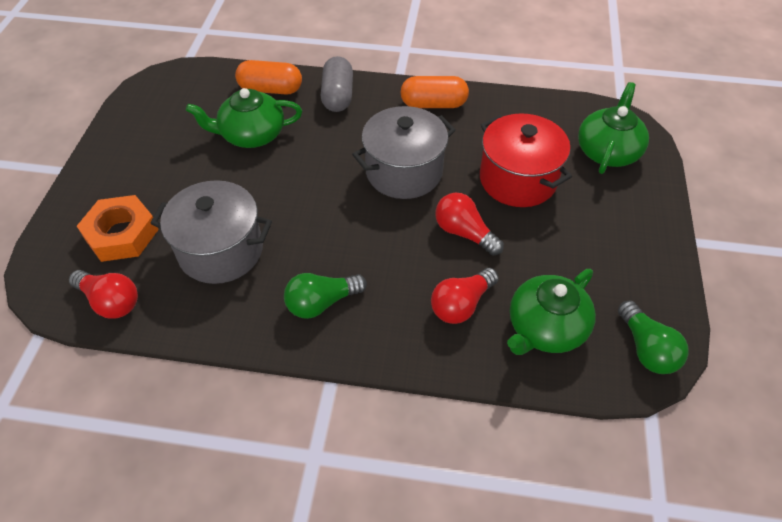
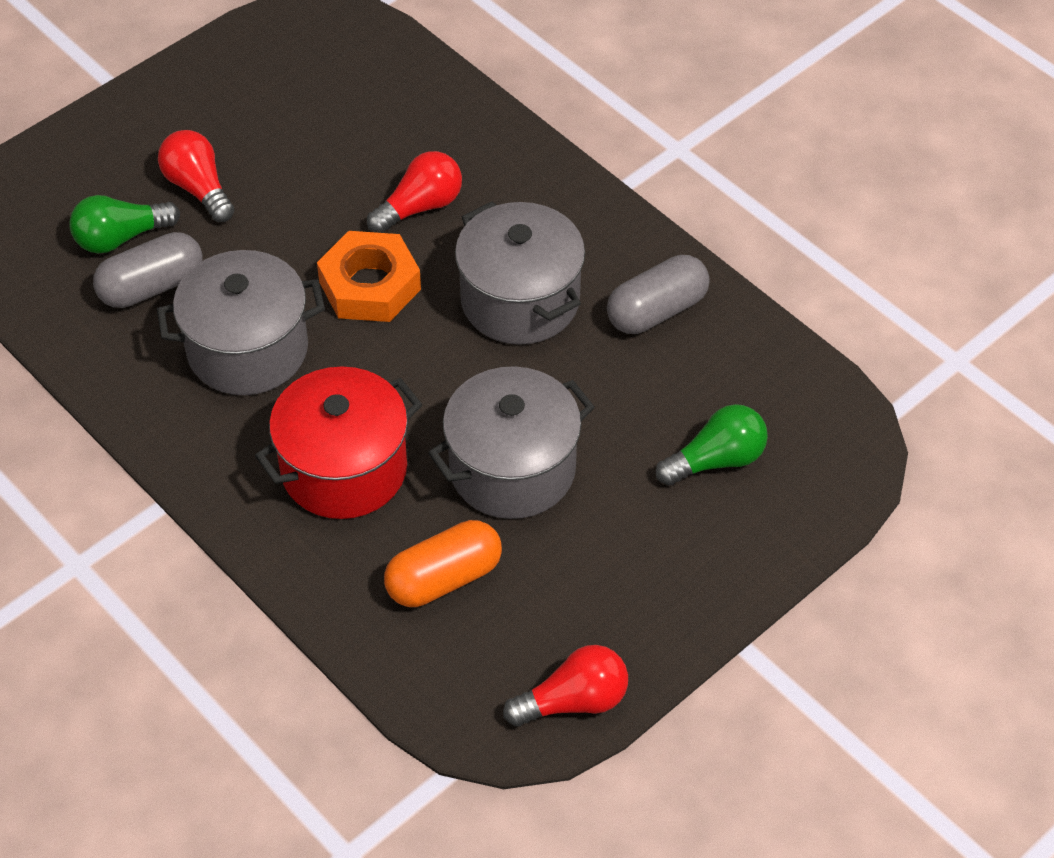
green teapot: [186,88,302,148] [507,269,596,355] [578,82,649,174] = 3 -> none = 0
grey capsule: [321,56,353,112] = 1 -> [93,232,203,308] [607,255,710,334] = 2
grey pot: [151,180,272,284] [352,106,456,199] = 2 -> [157,250,325,395] [428,366,595,519] [455,201,585,345] = 3
orange capsule: [235,60,302,95] [400,76,469,108] = 2 -> [384,520,502,607] = 1

